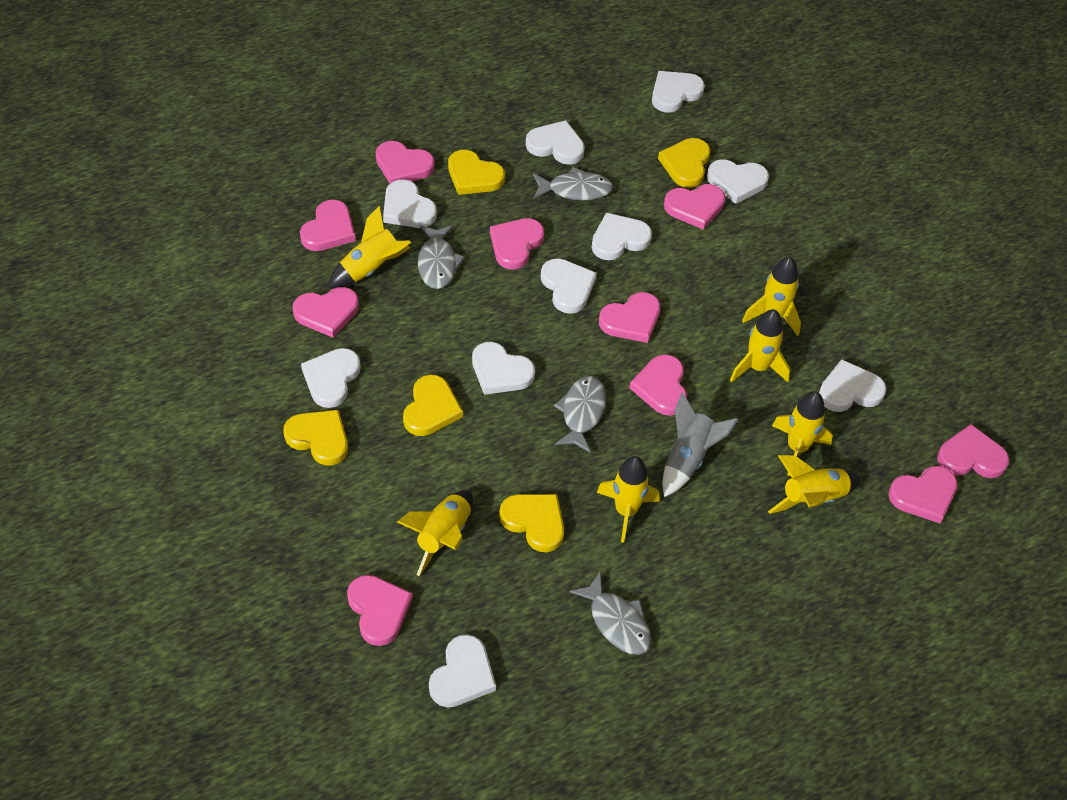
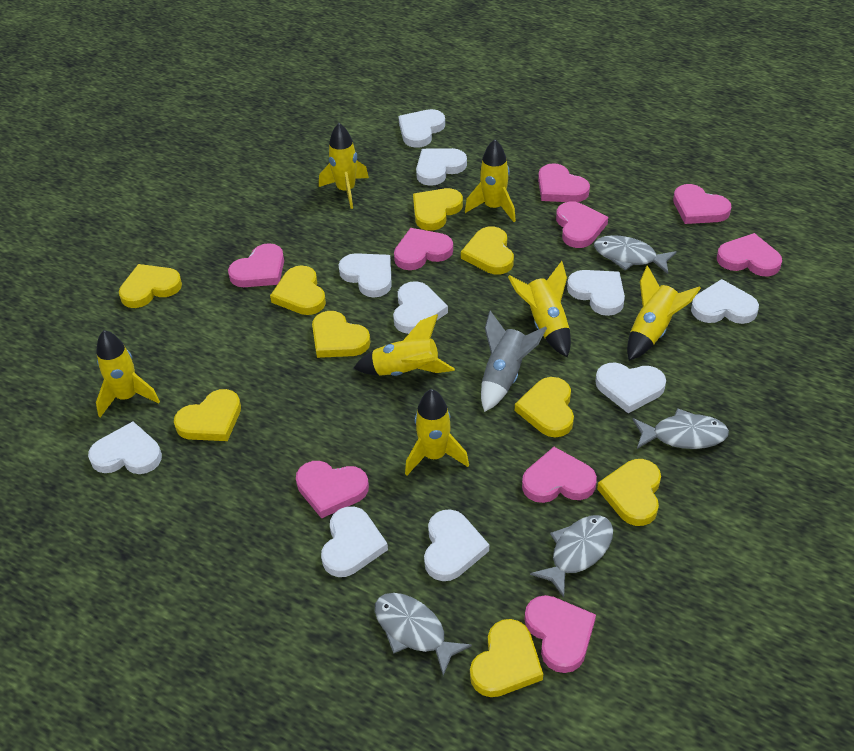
pink heart: [293,287,359,338] [300,200,356,251] [347,575,413,646] [376,141,435,183] [490,218,544,270] [599,292,660,343] [629,354,687,416] [664,184,725,230] [888,466,957,524] [937,424,1009,478] = 10 -> [228,243,284,287] [296,461,369,519] [394,228,453,270] [522,447,597,503] [524,595,596,673] [538,163,590,202] [556,201,608,248] [673,184,731,224] [717,233,782,276] = 9
yellow heart: [283,410,348,466] [403,375,463,436] [448,150,505,195] [499,494,564,552] [658,138,710,188] = 5 -> [119,264,182,308] [174,389,241,441] [270,265,326,315] [312,311,370,358] [413,188,463,231] [461,226,514,274] [470,619,543,697] [515,377,574,437] [597,459,661,526] = 9

